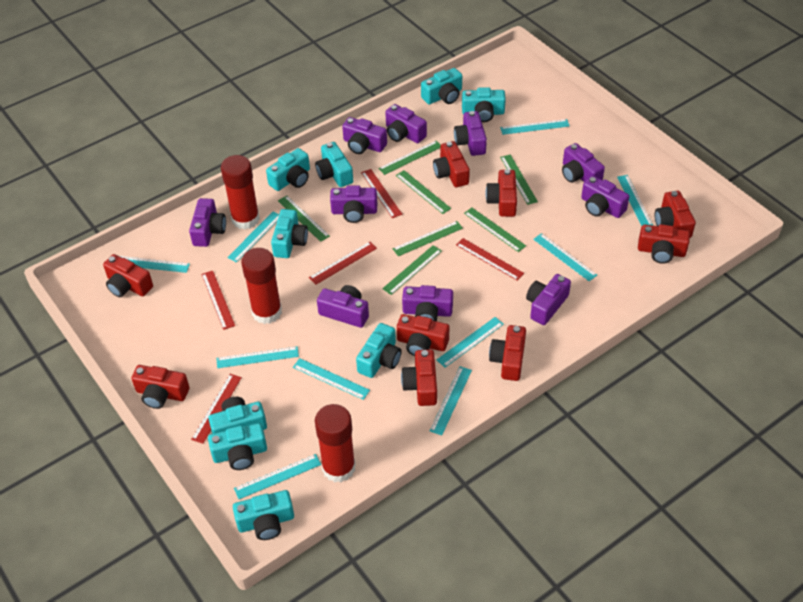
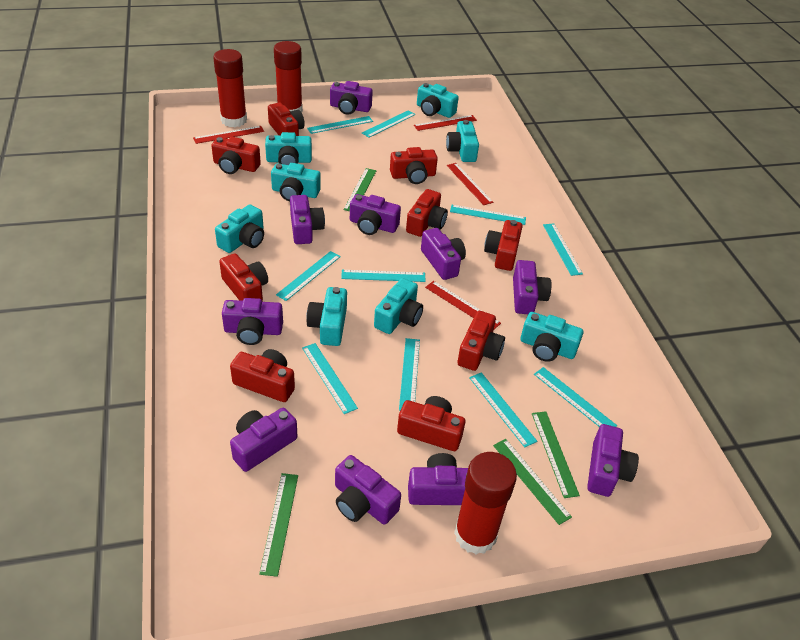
green ruler: [278,196,330,242] [378,141,441,175] [382,245,442,295] [393,221,463,256] [396,170,451,214] [464,208,526,252] [500,155,538,205] = 7 -> [259,473,298,577] [343,168,377,211] [493,439,572,525] [532,411,580,498] = 4
red ruler: [191,374,242,444] [201,271,235,330] [309,242,377,285] [361,169,402,218] [456,238,524,280] = 5 -> [193,126,264,144] [414,115,477,131] [425,281,501,329] [447,163,493,205] = 4
turquoise camera: [208,397,267,434] [208,423,267,470] [233,490,294,540] [266,148,310,191] [271,209,308,258] [315,142,353,187] [356,323,402,378] [421,68,462,104] [462,87,506,122] = 9 -> [215,204,264,253] [265,132,312,165] [271,163,321,201] [306,287,347,346] [374,278,423,334] [417,83,459,118] [446,120,479,162] [521,312,583,362] = 8

